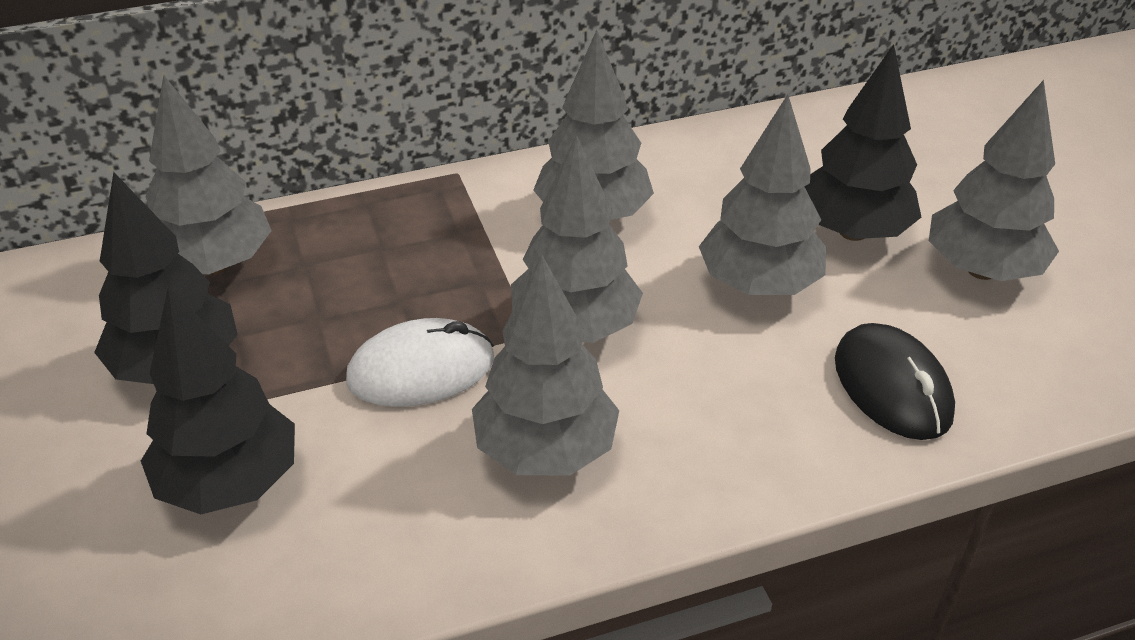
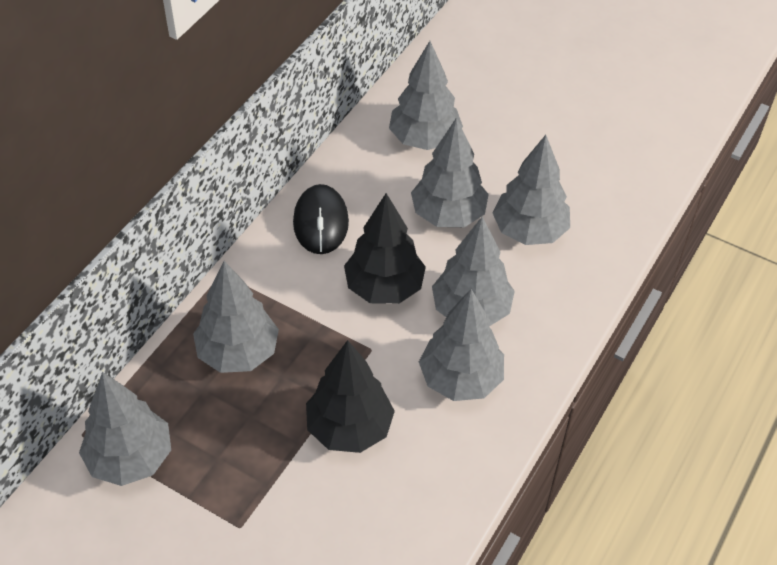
black tree: [94,172,238,384] [141,287,295,514] [804,44,921,241] = 3 -> [306,340,395,453] [344,193,426,304] = 2
grey tree: [145,75,272,274] [472,255,619,476] [511,135,643,343] [533,30,654,220] [699,94,826,295] [929,80,1059,281] = 6 -> [79,372,171,486] [193,261,279,373] [389,41,463,150] [411,117,489,227] [419,289,504,401] [432,216,515,326] [492,135,570,245] = 7
white mouse: [346,318,494,407] = 1 -> none = 0

